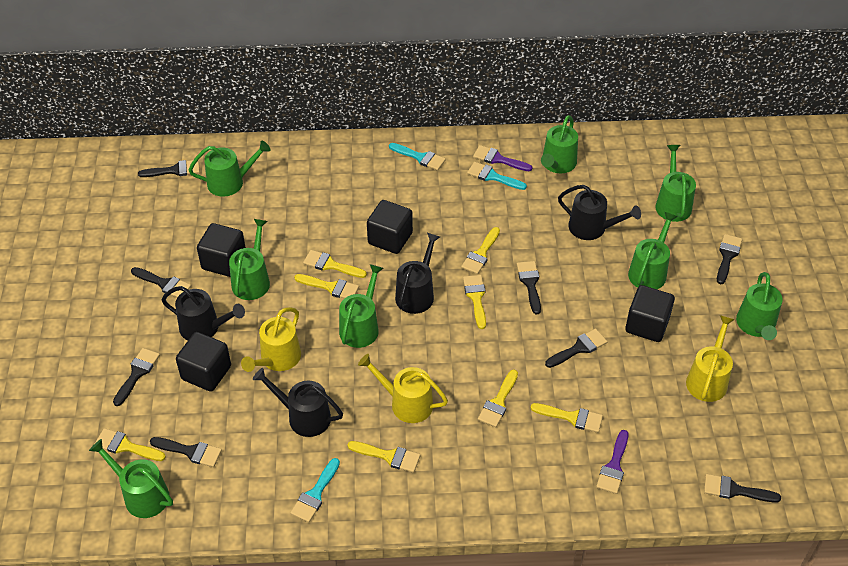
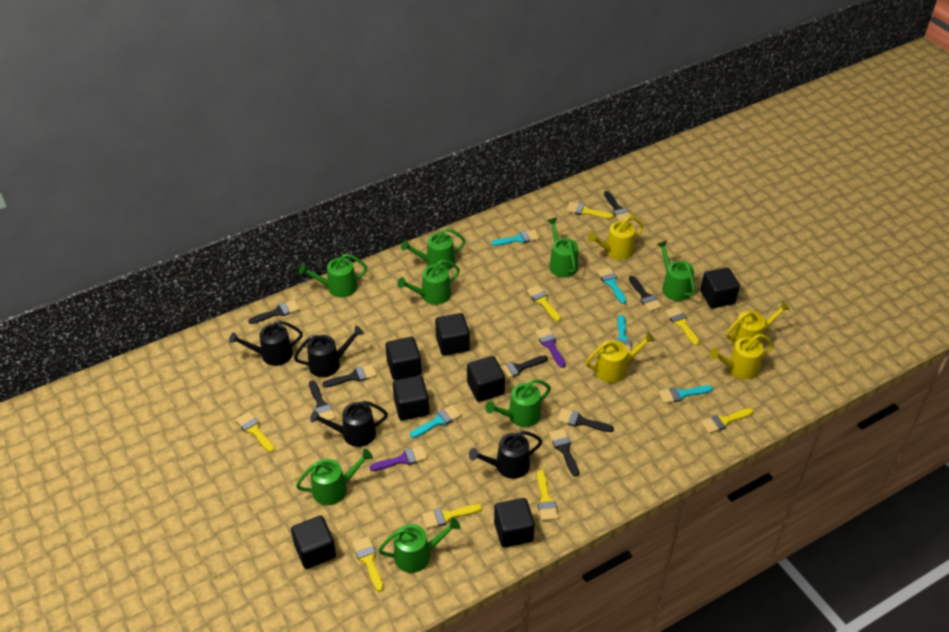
black cube: [176,332,231,391] [197,223,246,277] [367,200,413,254] [625,285,675,342] = 4 -> [291,516,336,569] [385,337,422,380] [393,376,429,420] [435,313,470,356] [467,356,505,402] [494,498,535,547] [700,267,740,308] = 7
turquoise brush: [290,458,340,523] [389,143,446,171] [467,162,527,190] = 3 -> [410,405,461,438] [491,230,539,246] [597,267,626,304] [616,315,631,354] [658,385,713,404] = 5
yellow watering can: [241,307,301,372] [358,354,448,423] [686,315,735,402] = 3 -> [586,332,655,383] [588,216,644,260] [709,334,774,380] [726,301,790,347] = 4

